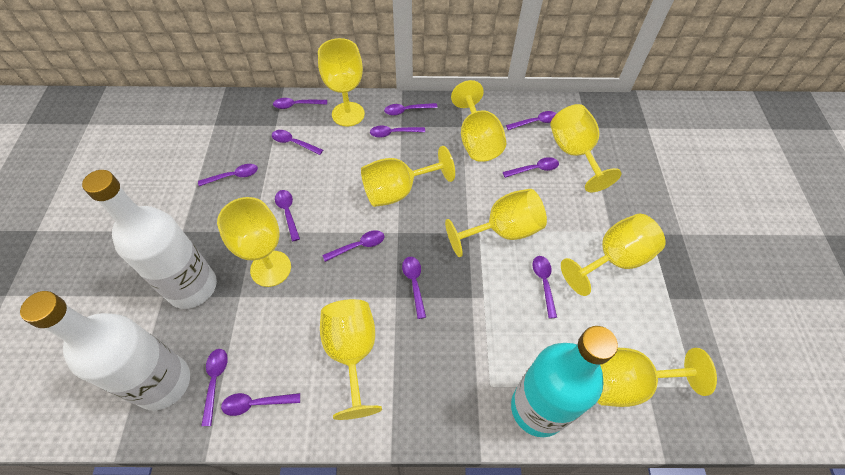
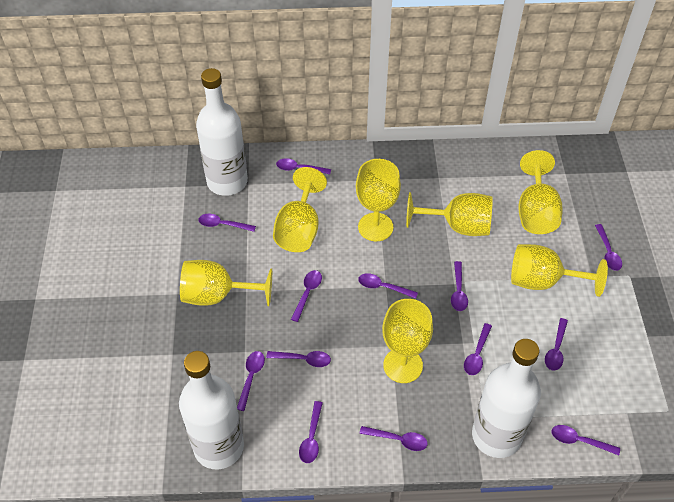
turquoise bottle: [511,326,618,437] = 1 -> none = 0
white bottle: [20,291,190,411] [82,170,217,309] = 2 -> [179,351,244,470] [196,68,248,196] [472,339,541,458] = 3
yellow goblet: [217,197,291,287] [318,38,365,127] [320,299,382,420] [361,146,455,207] [445,189,547,257] [451,80,507,162] [550,104,621,192] [561,214,666,296] [597,348,717,407] = 9 -> [180,260,272,306] [273,167,327,252] [356,159,401,241] [382,299,433,383] [406,192,493,236] [511,244,608,297] [518,150,563,234] = 7

